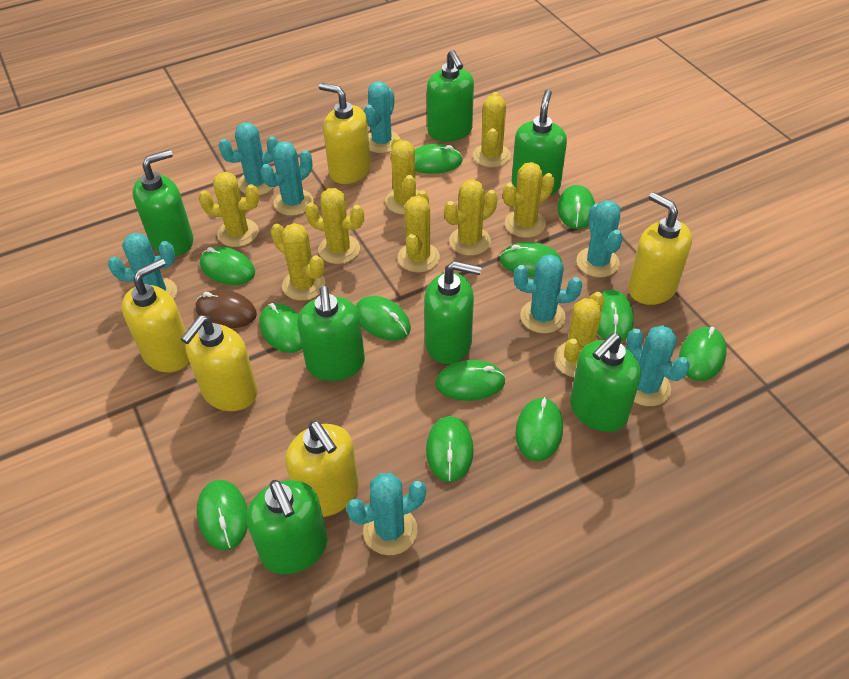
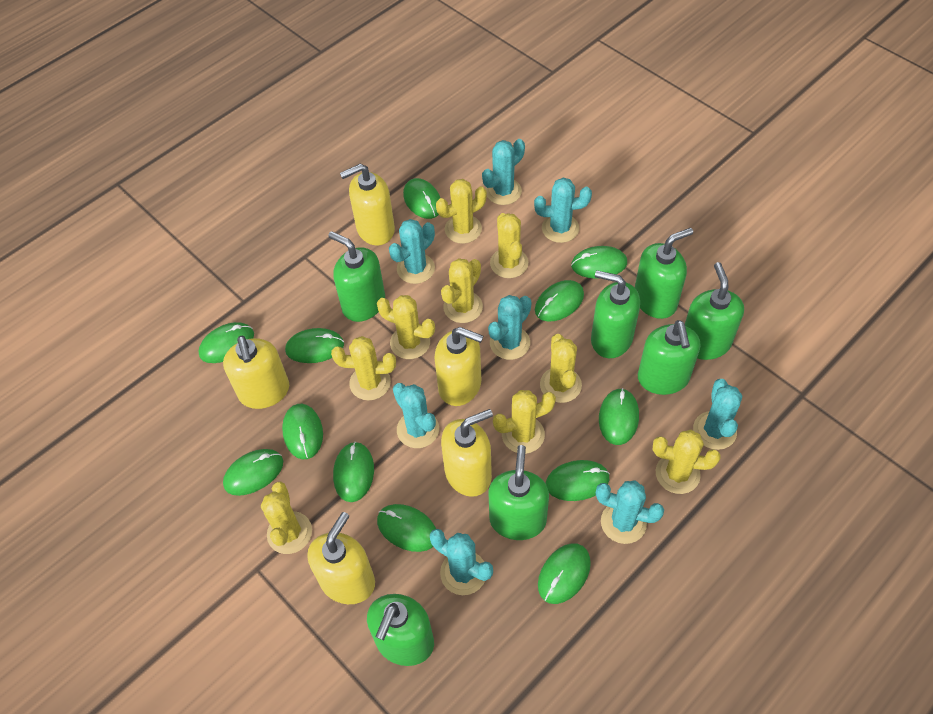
brown mouse: [196,290,257,328] = 1 -> none = 0

